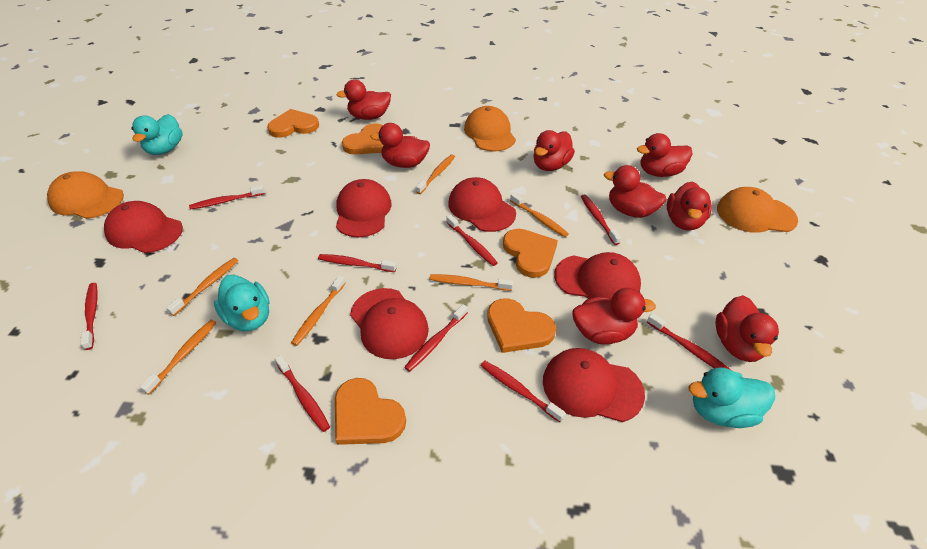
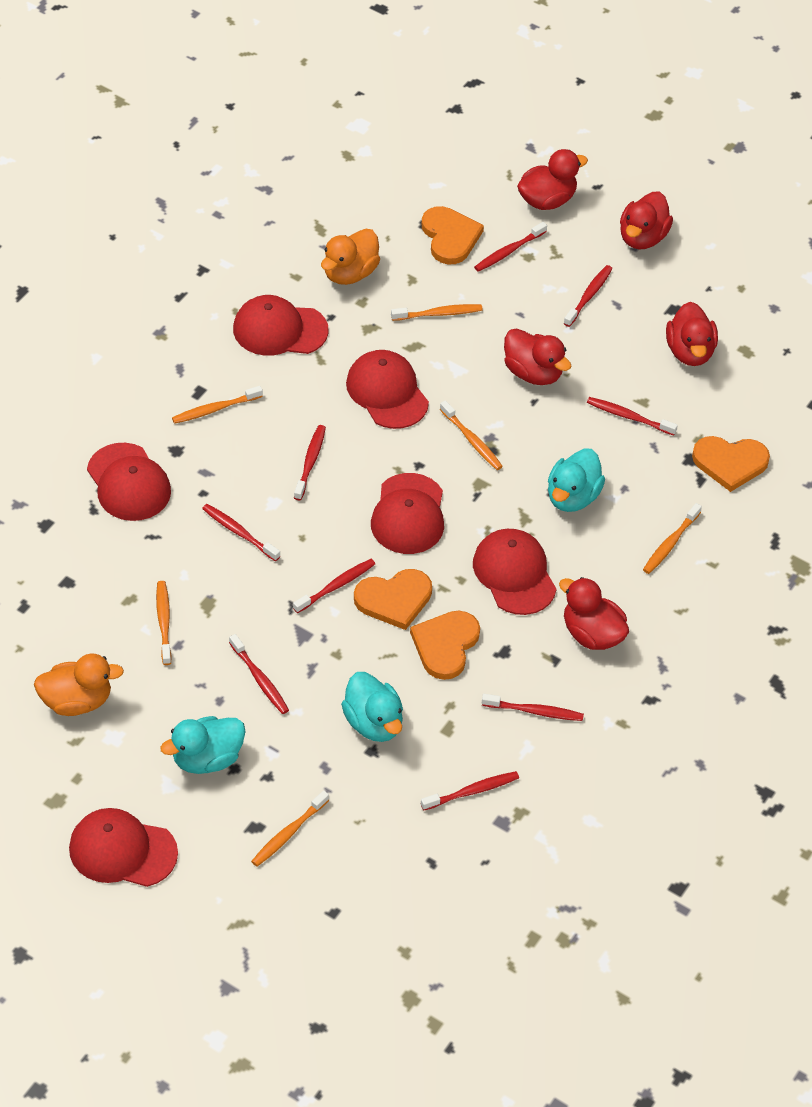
orange cap: [47,171,124,219] [464,106,516,152] [717,187,798,233] = 3 -> none = 0
orange duck: none = 0 -> [34,653,124,716] [321,229,380,285] = 2
orange heart: [267,109,319,138] [335,378,406,445] [342,123,384,155] [487,298,556,353] [503,229,558,278] = 5 -> [354,569,432,630] [410,611,480,680] [421,206,484,264] [692,436,770,492] = 4
red duck: [336,80,391,120] [370,123,430,168] [533,130,575,171] [572,288,656,345] [604,165,666,218] [637,133,692,177] [667,181,712,231] [715,295,779,362] = 8 -> [504,328,571,385] [517,149,588,210] [559,577,629,650] [620,192,673,250] [666,302,718,366] = 5

